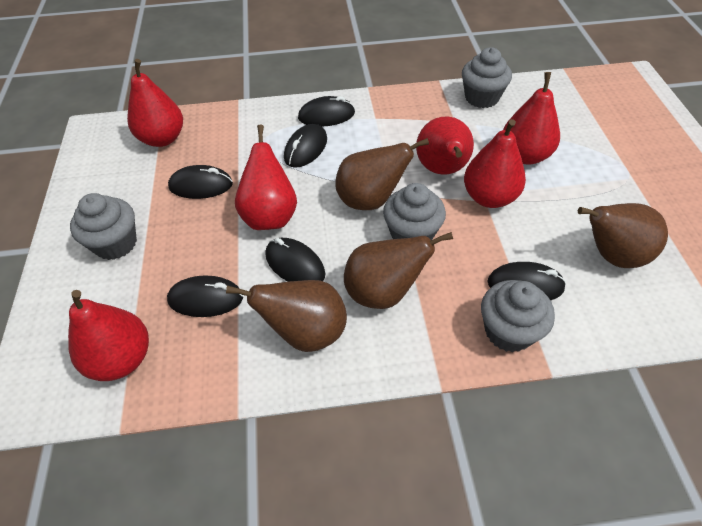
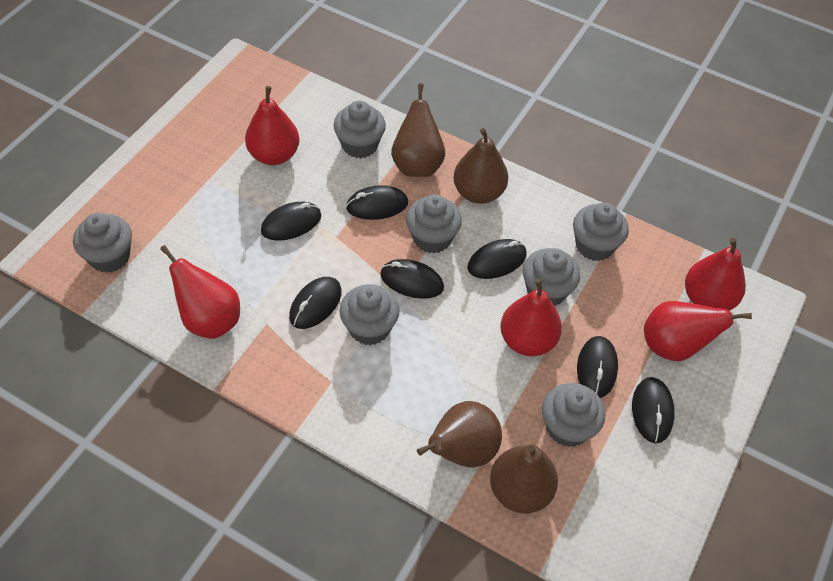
black mouse: [167,276,243,317] [168,165,233,199] [265,238,325,282] [284,124,327,168] [298,96,355,127] [487,262,566,300] = 6 -> [261,202,321,241] [289,277,342,329] [346,185,408,220] [380,259,444,299] [467,239,527,279] [577,336,618,398] [632,377,675,443] = 7
grey cupcake: [70,193,137,260] [383,183,446,240] [462,47,512,108] [481,280,555,352] = 4 -> [73,213,132,273] [333,101,386,158] [339,284,400,345] [406,195,462,253] [523,248,580,306] [542,383,605,447] [573,203,629,261] = 7
red pear: [68,290,149,381] [127,59,183,147] [235,125,297,230] [416,117,474,175] [464,119,526,208] [503,72,560,165] = 6 -> [160,245,240,339] [245,86,300,165] [500,279,562,356] [644,301,752,361] [685,238,746,311] = 5

